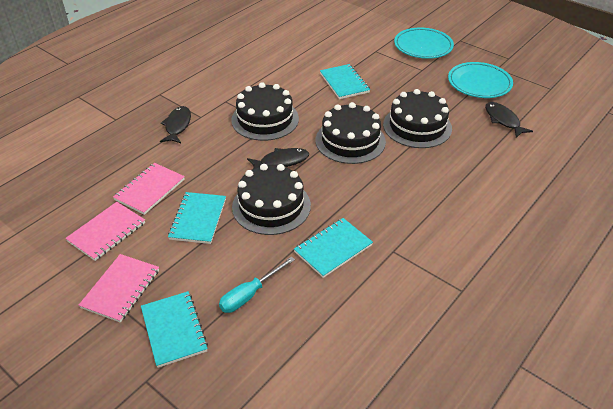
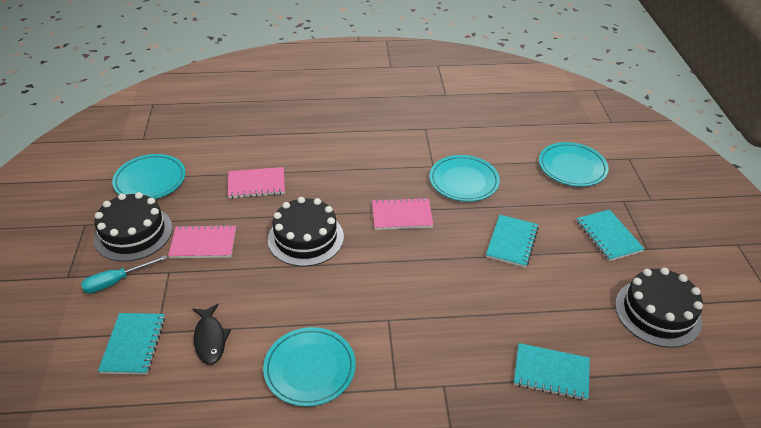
black cake: [231,82,299,141] [232,164,311,235] [316,102,386,164] [383,89,452,148] = 4 -> [94,192,172,262] [268,197,344,266] [615,267,703,348] = 3
black fish: [160,106,191,143] [247,148,309,169] [485,102,533,138] = 3 -> [193,304,231,365] = 1
turquoise plate: [394,28,454,59] [448,62,513,98] = 2 -> [112,154,186,199] [263,327,356,407] [429,155,500,202] [539,142,609,187] = 4

